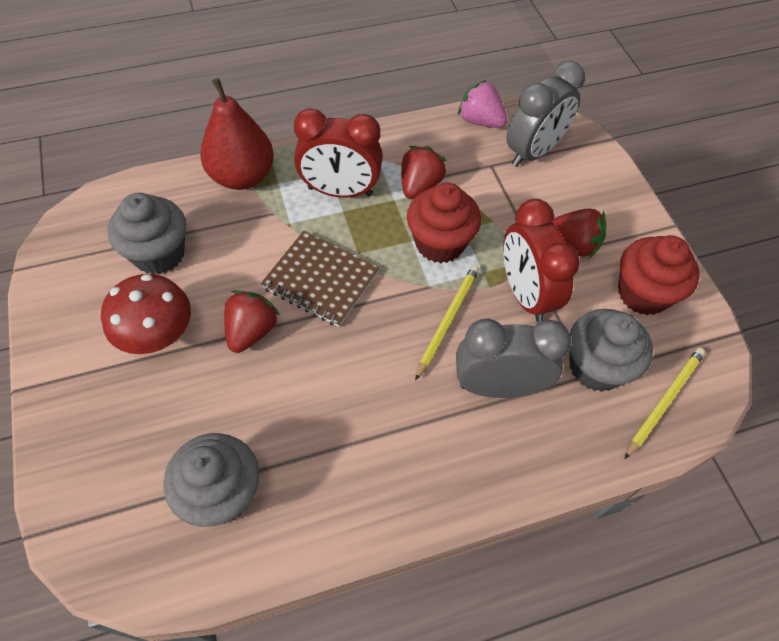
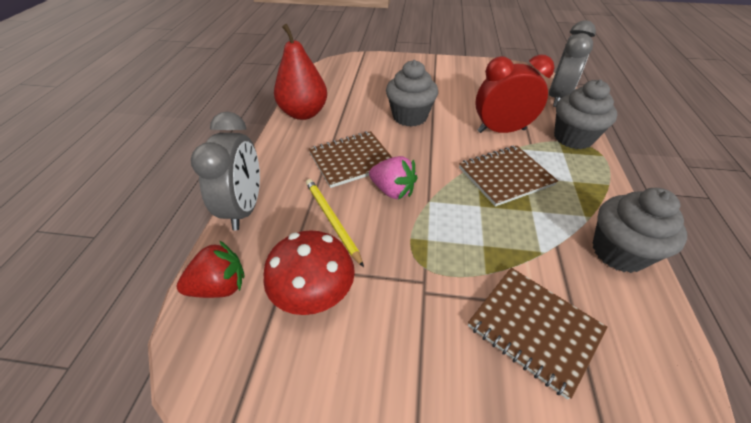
brown notebook: [261,231,379,327] = 1 -> [309,131,392,188] [459,146,558,207] [468,268,608,400] = 3
red clock: [294,108,383,198] [503,199,580,322] = 2 -> [475,54,555,133] = 1
red cupcake: [407,183,481,263] [618,235,699,315] = 2 -> none = 0
red strawberry: [224,290,280,353] [401,146,446,199] [551,208,606,259] = 3 -> [177,241,245,298] = 1
yellow pencil: [415,265,479,381] [625,348,705,459] = 2 -> [306,179,364,267] = 1

